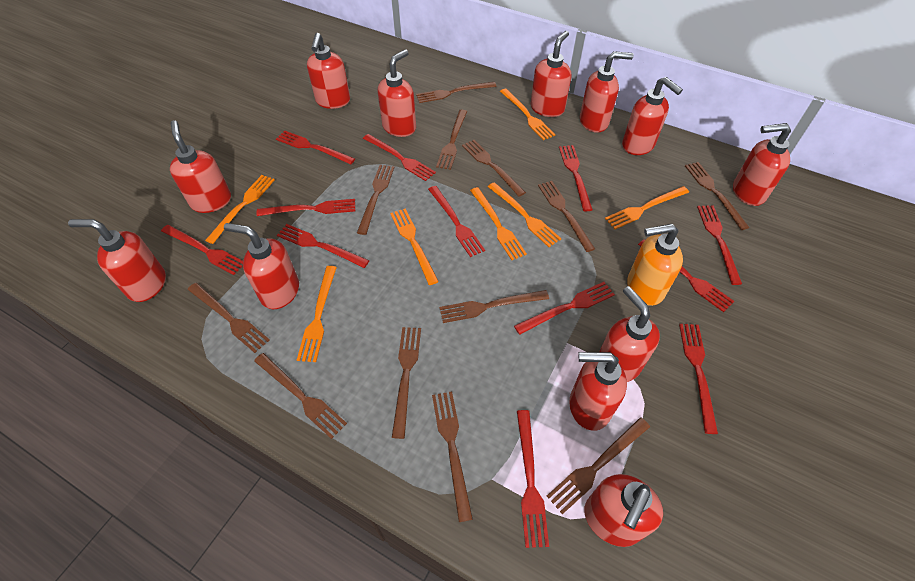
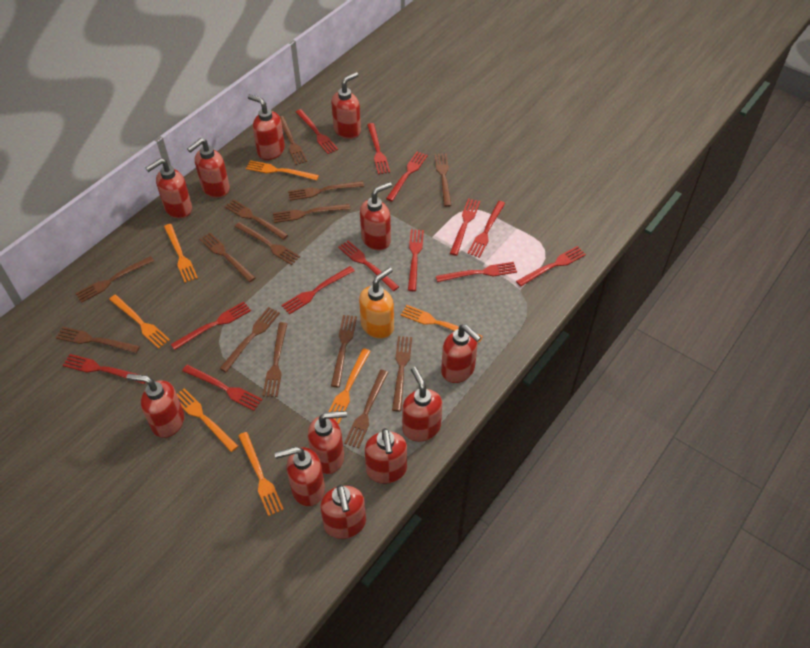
brown fork: [188,283,270,353] [254,353,347,439] [357,165,394,235] [392,327,421,439] [416,82,496,103] [432,392,473,522] [436,110,467,170] [439,290,549,323] [462,140,526,197] [538,181,595,252] [547,417,650,514] [685,162,750,230] = 12 -> [56,327,140,353] [75,256,154,303] [199,233,255,282] [219,307,280,372] [225,199,288,240] [234,222,300,265] [262,322,288,397] [273,204,350,223] [280,116,307,165] [288,181,364,201] [331,315,357,387] [344,370,389,448] [392,336,412,411] [434,153,452,207] = 14
red fork: [161,225,243,275] [256,199,355,216] [276,130,355,164] [277,224,370,268] [363,134,436,181] [428,186,485,257] [514,282,615,335] [517,410,549,548] [559,145,593,211] [638,239,735,312] [679,324,718,434] [697,205,742,285] = 12 -> [63,354,145,384] [171,302,251,350] [182,365,263,411] [281,266,355,315] [296,109,338,154] [338,241,399,291] [367,123,390,174] [386,152,428,201] [408,229,424,291] [436,262,517,282] [450,198,480,256] [467,201,505,258] [516,246,586,287] = 13

